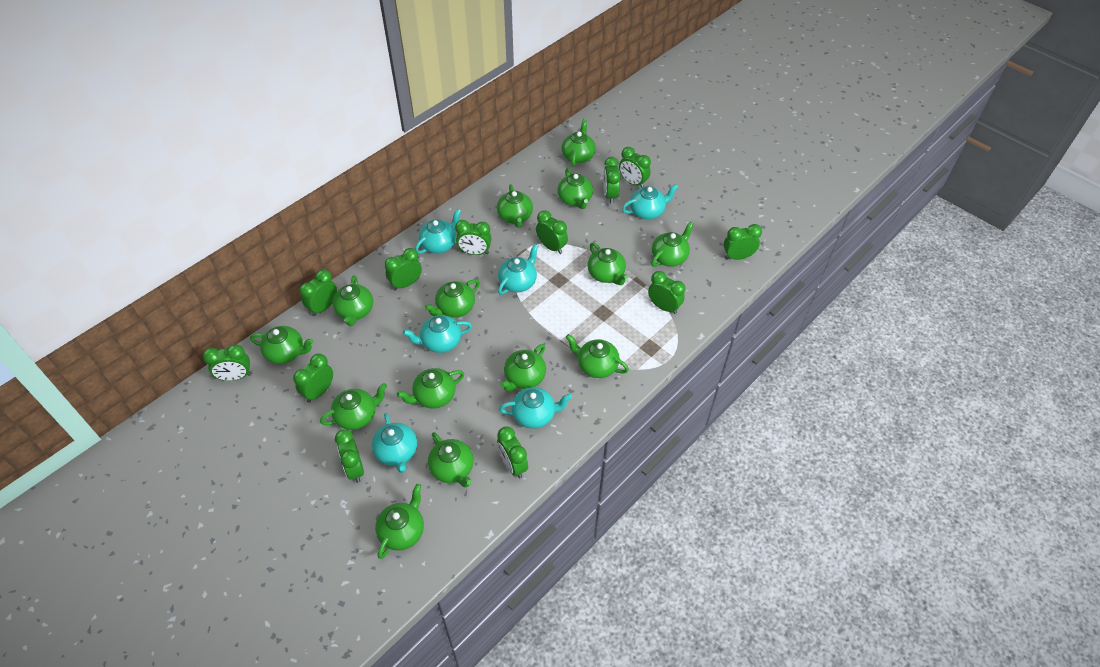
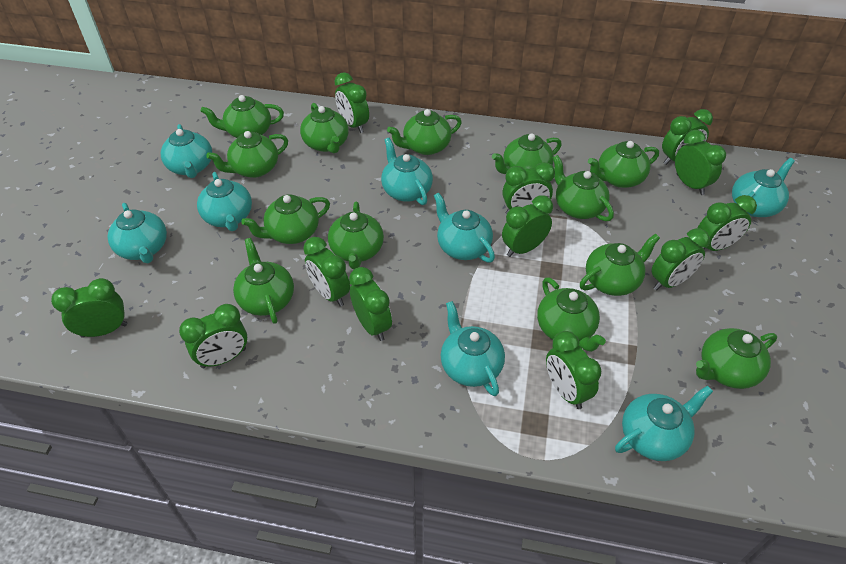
green teapot: [250,326,314,364] [320,383,387,430] [333,275,373,326] [375,484,424,559] [396,368,464,409] [424,279,480,318] [428,432,474,487] [497,184,533,228] [501,344,546,392] [557,168,593,209] [561,119,596,167] [566,334,629,378] [587,242,628,285] [651,222,694,267] = 14 -> [201,95,284,138] [206,131,288,178] [233,238,294,324] [241,195,330,244] [300,103,349,153] [328,202,384,269] [387,109,462,155] [492,133,562,174] [537,277,606,352] [553,155,614,221] [580,234,660,296] [588,141,659,188] [696,328,777,389] = 13
turquoise teapot: [372,413,417,473] [403,315,472,353] [415,209,461,254] [498,244,538,295] [499,387,572,429] [622,184,678,219] = 6 -> [108,203,167,264] [161,124,212,178] [197,172,252,231] [381,138,433,205] [434,193,495,263] [441,301,505,396] [615,385,713,461] [732,158,795,217] = 8

